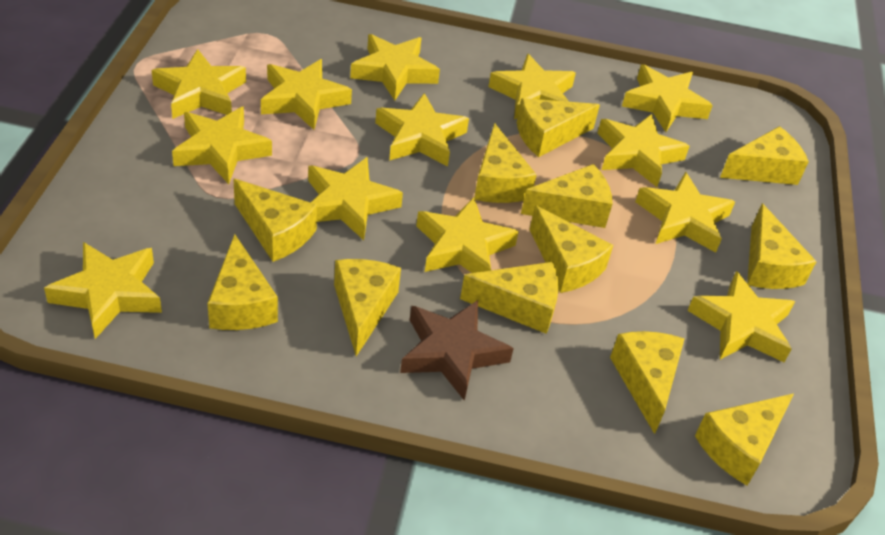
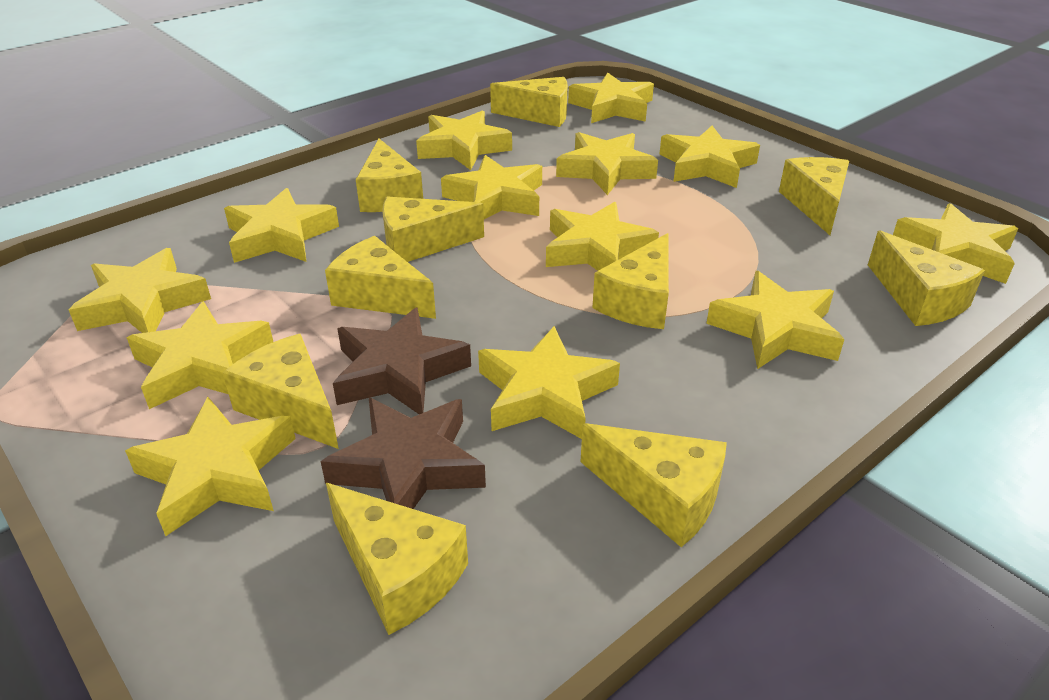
brown star: [400,300,514,401] = 1 -> [321,397,486,509] [333,307,471,414] = 2
yellow cheese: [207,234,278,330] [233,179,317,262] [334,259,401,356] [460,262,558,334] [474,123,537,203] [517,98,600,157] [521,164,613,228] [529,205,613,293] [610,331,685,434] [695,393,794,486] [720,126,809,185] [747,203,817,289] = 12 -> [222,334,339,449] [325,236,436,319] [326,483,468,635] [356,139,423,212] [382,197,484,262] [490,77,568,127] [580,423,727,547] [592,233,669,329] [779,157,849,235] [868,230,985,326] = 10

